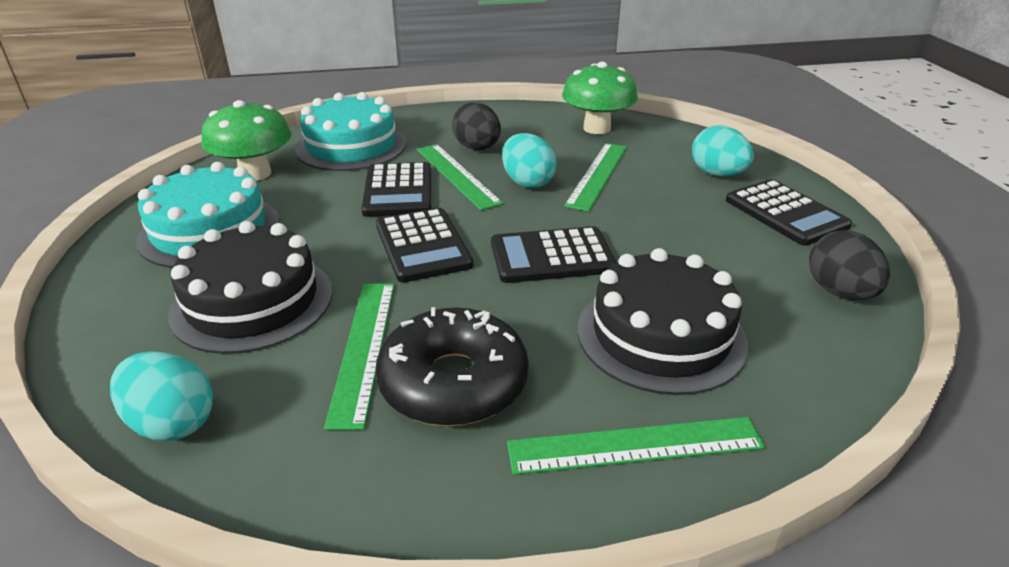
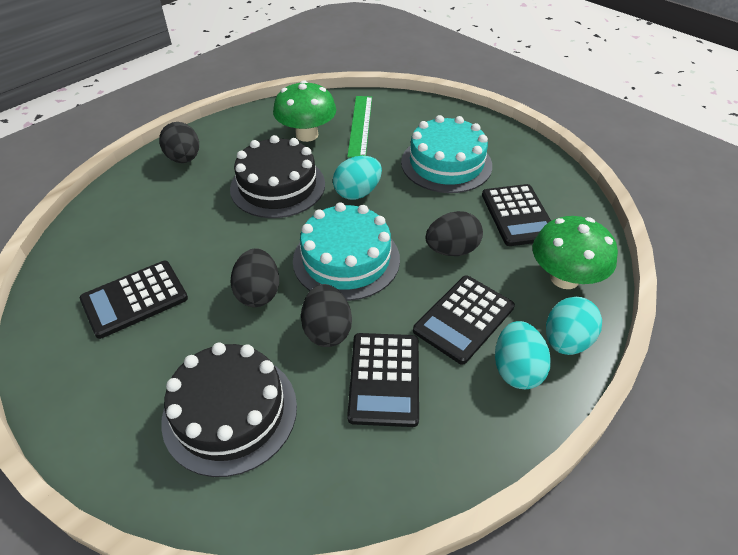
black donut: [375,307,529,426] = 1 -> none = 0
black egg: [452,102,501,150] [809,230,890,300] = 2 -> [159,122,199,163] [230,248,279,307] [301,284,352,347] [426,211,483,256] = 4
green ruler: [324,283,394,430] [417,144,503,210] [507,417,765,475] [564,143,627,212] = 4 -> [347,96,372,158] = 1

